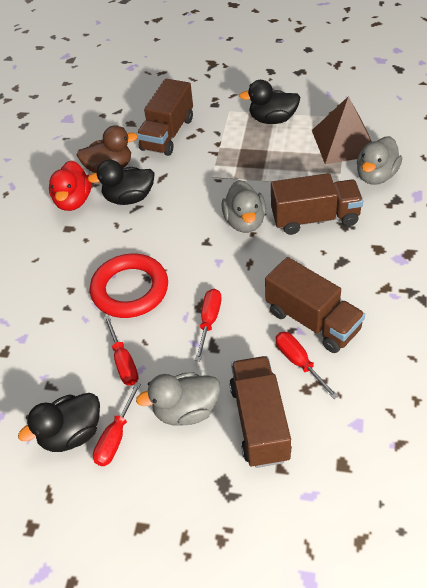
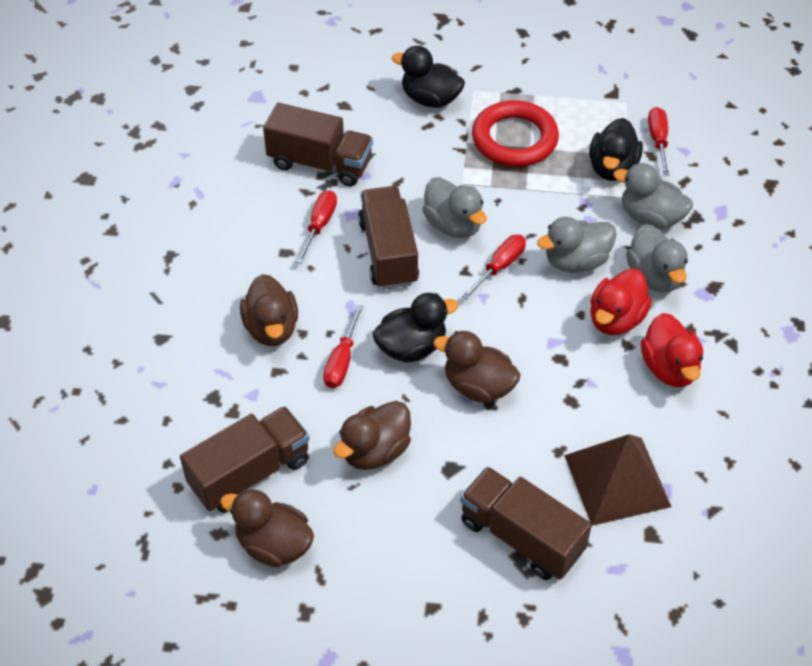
brown duck: [77,125,138,173] = 1 -> [220,489,314,567] [240,274,298,346] [333,401,411,470] [434,331,521,403] = 4
grey duck: [136,372,220,426] [221,180,266,233] [357,136,402,185] = 3 -> [422,177,487,238] [537,217,617,273] [613,163,693,229] [626,224,688,292] = 4
red duck: [49,160,92,211] = 1 -> [590,268,652,335] [641,313,703,387] = 2

